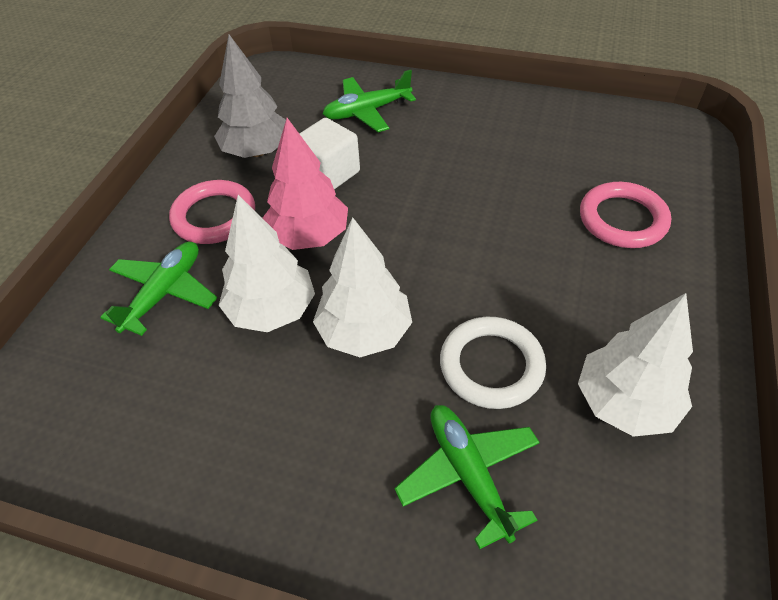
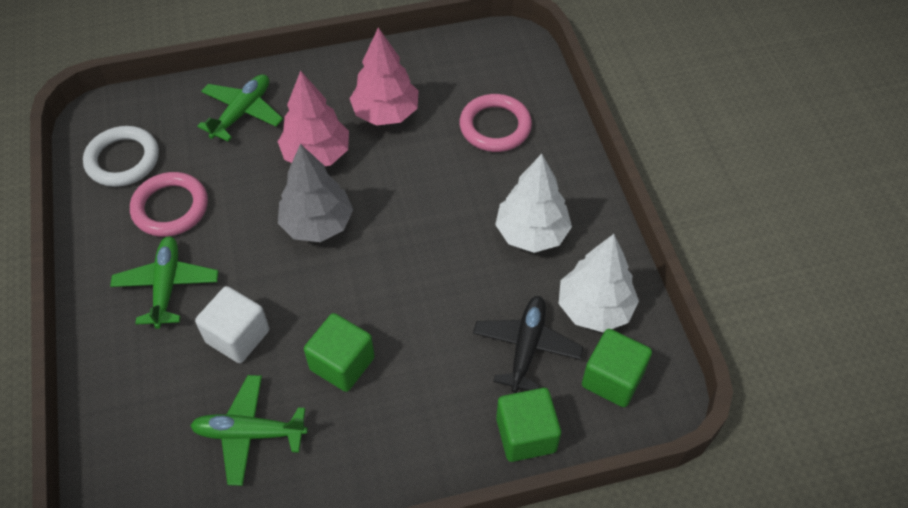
black plane: none = 0 -> [473,296,583,393] = 1
green cube: none = 0 -> [304,313,375,392] [496,388,561,462] [582,329,652,407] = 3
pink tree: [263,118,348,250] = 1 -> [278,70,349,166] [349,27,418,126] = 2
white tree: [219,195,315,332] [313,217,412,357] [578,293,693,437] = 3 -> [495,154,572,253] [559,234,639,332] = 2

